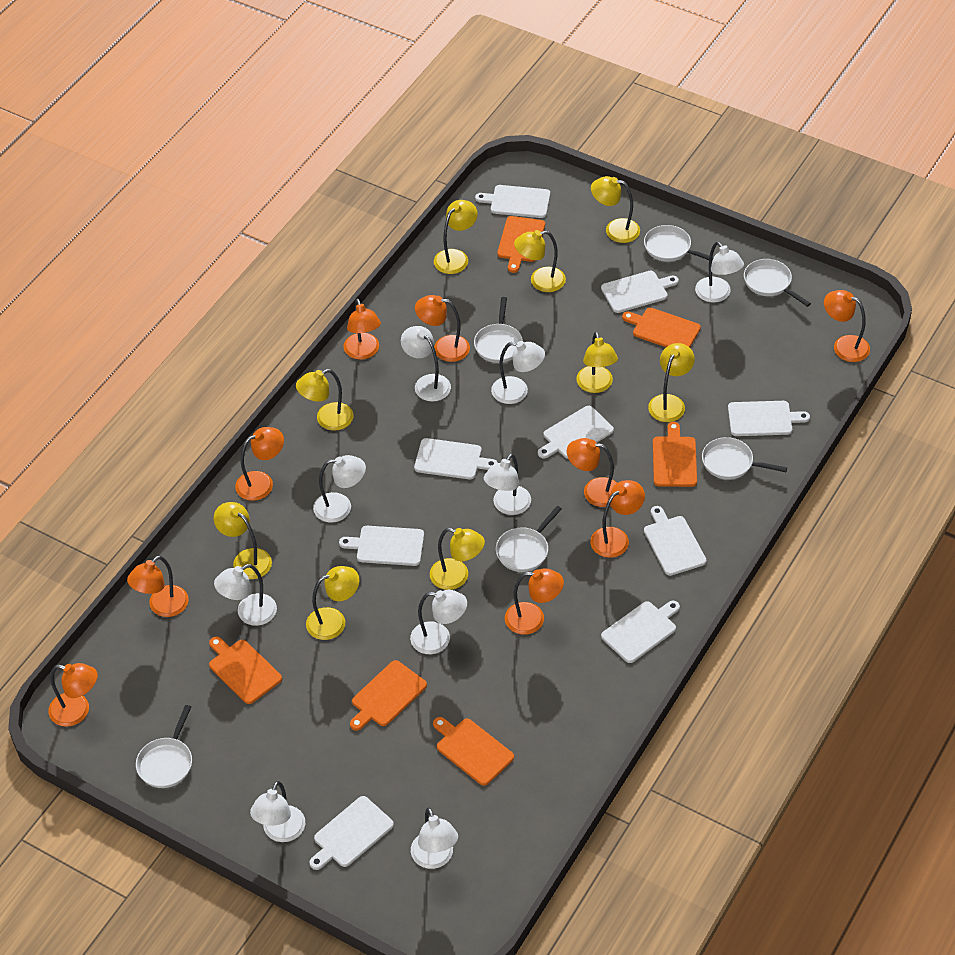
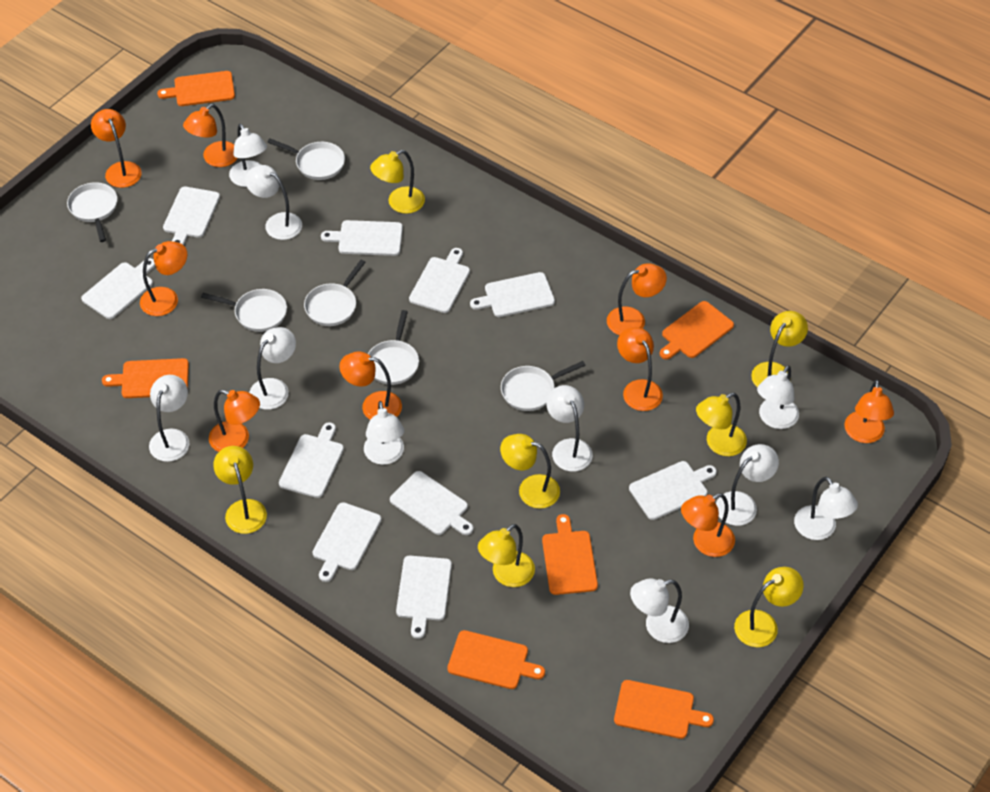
white cutting board: [309,796,394,870] [339,526,424,566] [414,438,498,480] [475,185,550,218] [538,406,614,459] [601,271,679,313] [601,601,680,663] [644,506,707,576] [728,401,810,436] = 9 -> [81,258,155,319] [163,187,220,245] [279,422,344,498] [313,502,381,582] [321,220,403,256] [390,471,473,535] [396,556,452,639] [409,248,470,313] [470,272,555,317] [629,461,717,520] = 10
white lamp: [214,564,277,626] [250,781,305,842] [313,455,366,523] [401,326,451,402] [410,590,467,654] [411,808,458,869] [484,453,531,515] [491,341,545,404] [695,242,744,303] = 9 -> [149,375,190,462] [229,124,267,187] [245,165,302,240] [249,327,296,410] [364,401,404,465] [546,385,593,471] [630,578,689,643] [716,444,779,526] [757,365,799,429] [794,477,858,540] = 10
yellow lamp: [214,502,272,579] [296,369,353,431] [306,566,359,640] [430,528,485,590] [434,200,477,274] [514,230,566,292] [576,332,618,393] [591,176,640,243] [648,343,695,422] = 9 -> [213,446,267,534] [370,150,425,214] [478,524,535,587] [500,434,560,509] [696,393,747,456] [734,567,804,647] [751,311,808,387] = 7

